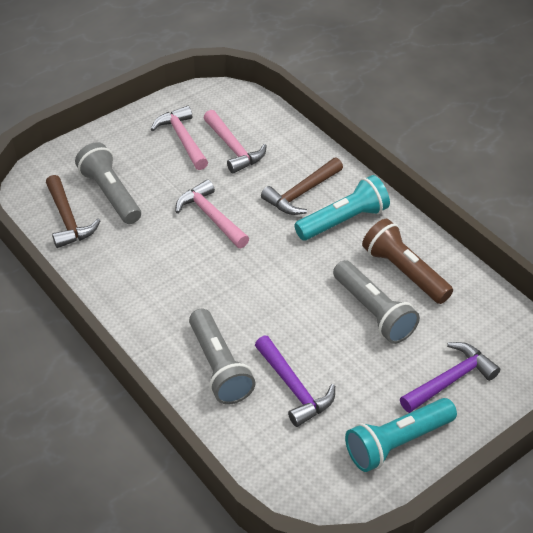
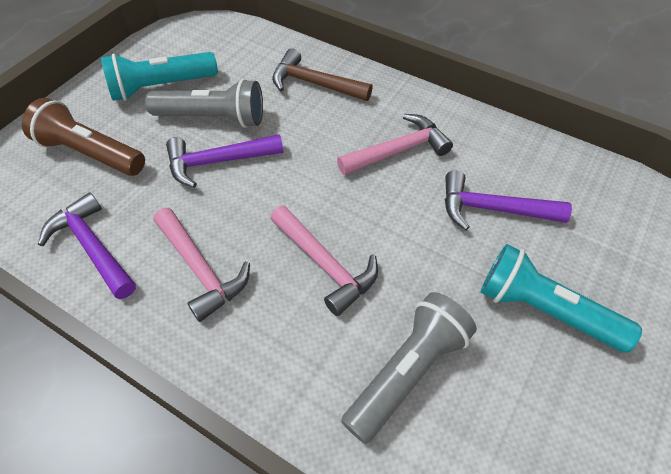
brown hammer: [46,175,101,248] [261,158,343,215] = 2 -> [272,48,373,101] = 1
grey flashlight: [75,142,141,224] [189,309,256,405] [333,260,420,344] = 3 -> [145,79,263,128] [341,292,477,444] = 2
purple hammer: [255,336,335,427] [400,342,500,413] = 2 -> [38,192,136,299] [166,134,284,188] [445,170,572,230] = 3

